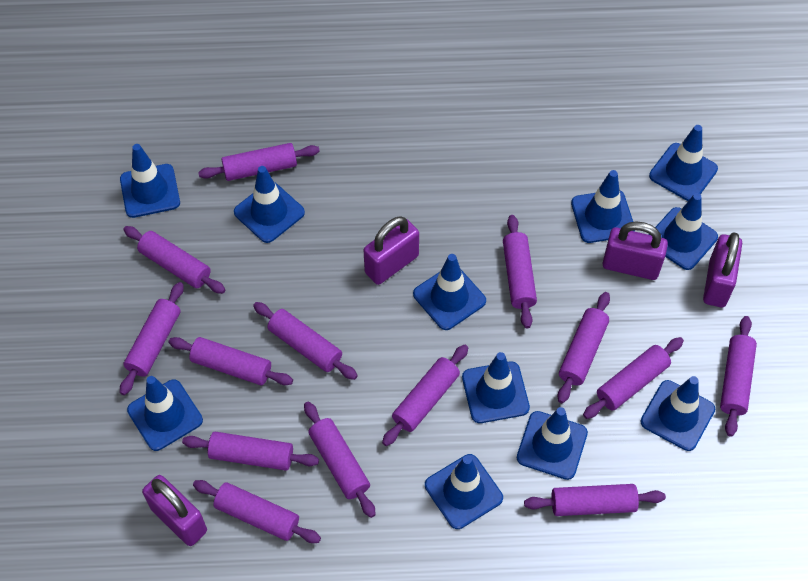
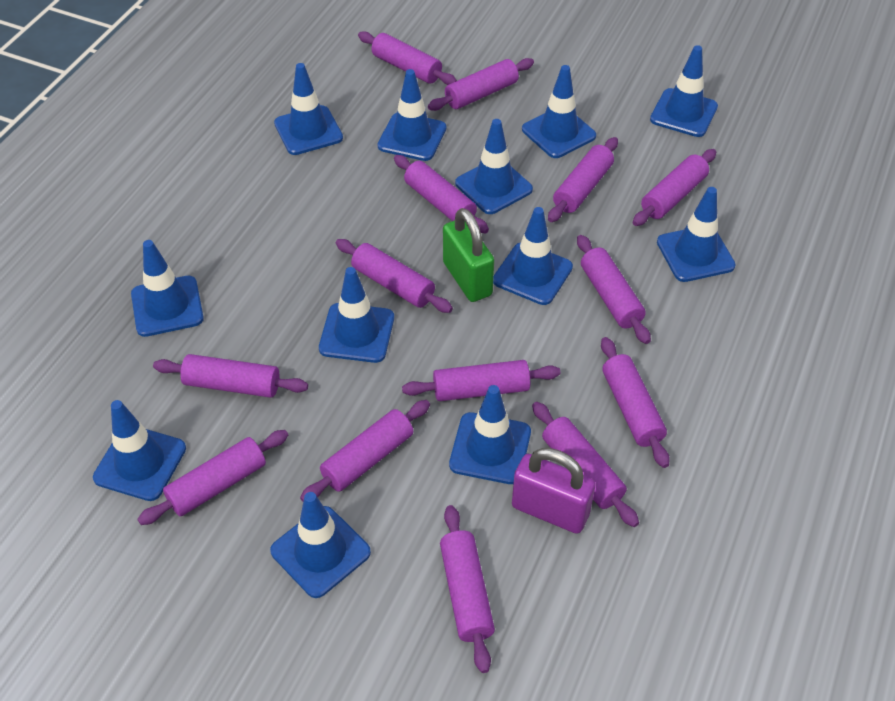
blue traffic cone: [120,144,180,218] [127,376,203,451] [234,166,305,243] [413,254,486,330] [425,454,503,529] [462,352,530,423] [517,407,588,480] [571,170,633,243] [641,376,715,451] [649,125,718,201] [649,193,718,270] = 11 -> [93,400,186,501] [131,240,204,337] [270,492,371,598] [274,63,343,155] [319,267,394,363] [377,69,447,161] [449,385,531,484] [455,119,533,214] [493,207,573,305] [522,65,596,158] [650,45,718,137] [657,187,736,282] = 12
green padlock: none = 0 -> [443,208,494,302] = 1
purple padlock: [142,475,207,546] [364,216,419,285] [603,221,668,280] [703,232,742,307] = 4 -> [512,448,596,534] = 1

